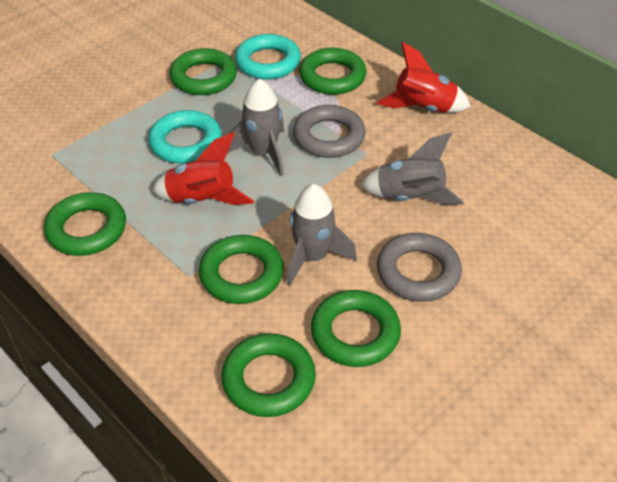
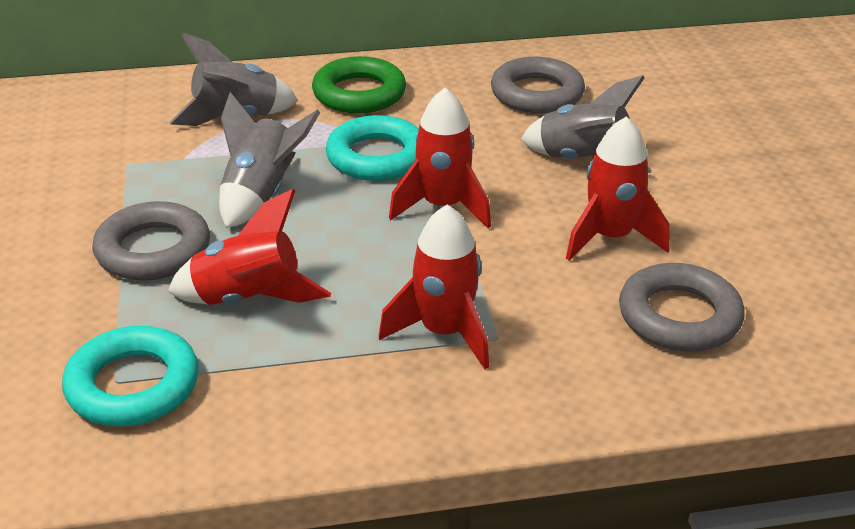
green ring: [44,192,126,256] [169,48,237,95] [199,235,284,304] [221,333,316,417] [299,48,366,95] [311,290,401,367] = 6 -> [312,56,406,113] = 1
grey ring: [293,105,366,158] [377,233,462,302] = 2 -> [92,201,210,281] [491,57,585,114] [619,263,745,352] = 3
red rocket: [152,133,254,205] [376,42,471,113] = 2 -> [168,189,331,305] [378,205,489,369] [389,87,491,229] [566,116,670,261] = 4

